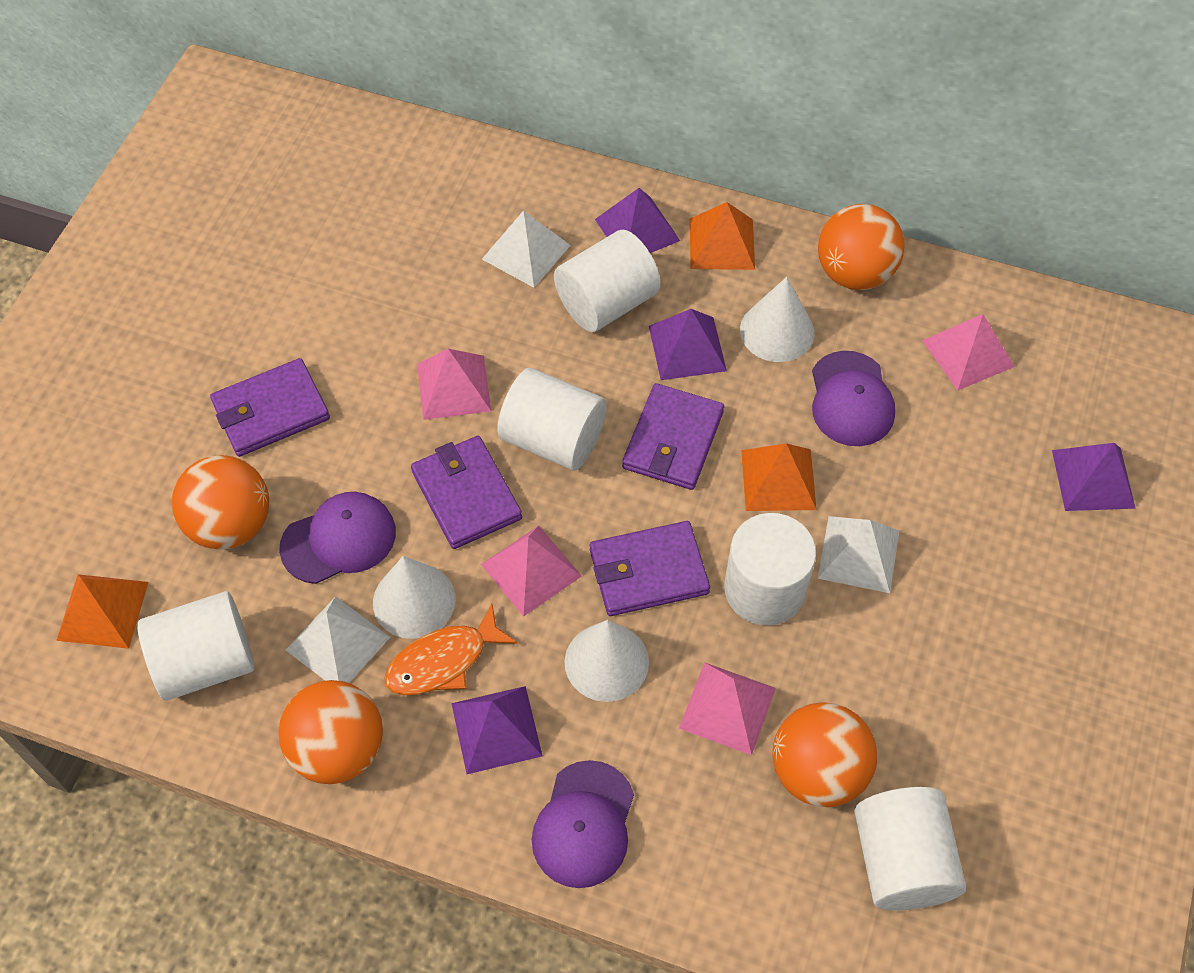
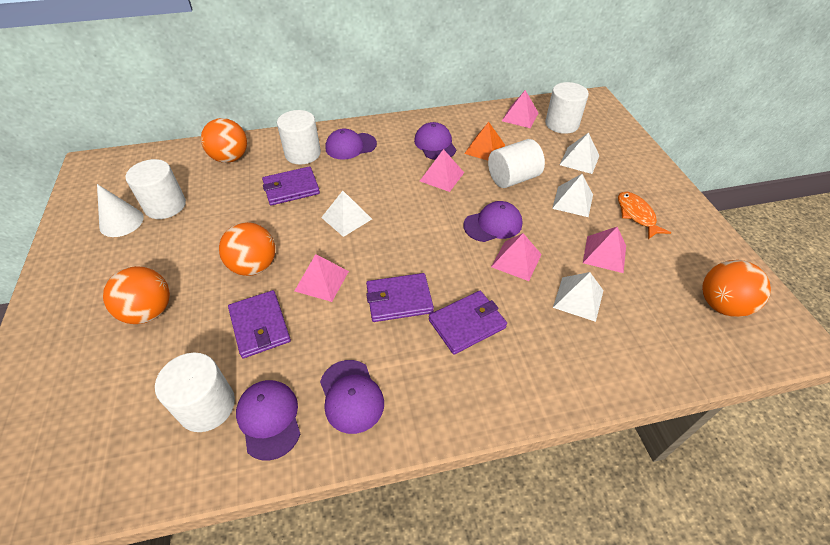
orange pyramid: [56,574,148,649] [690,202,755,270] [741,443,817,511] = 3 -> [464,122,505,160] = 1
pink pyramid: [417,349,491,420] [481,526,582,617] [679,662,776,755] [922,314,1015,391] = 4 -> [295,254,349,302] [420,149,464,192] [491,233,542,281] [502,90,538,128] [583,227,626,273] = 5
purple cap: [279,492,396,584] [532,760,634,888] [812,351,895,446] = 3 -> [236,380,300,461] [320,360,384,434] [325,128,377,160] [414,122,456,160] [463,201,522,242] = 5
purple pyramid: [451,686,543,774] [595,188,680,253] [649,309,727,380] [1052,443,1136,511] = 4 -> none = 0
white cone: [373,556,456,639] [565,620,649,702] [740,277,814,362] = 3 -> [97,184,144,237] = 1
white pyramid: [286,596,390,683] [482,210,571,288] [818,516,900,593] = 3 -> [321,191,372,237] [552,174,593,217] [553,272,604,322] [560,132,599,174] = 4

